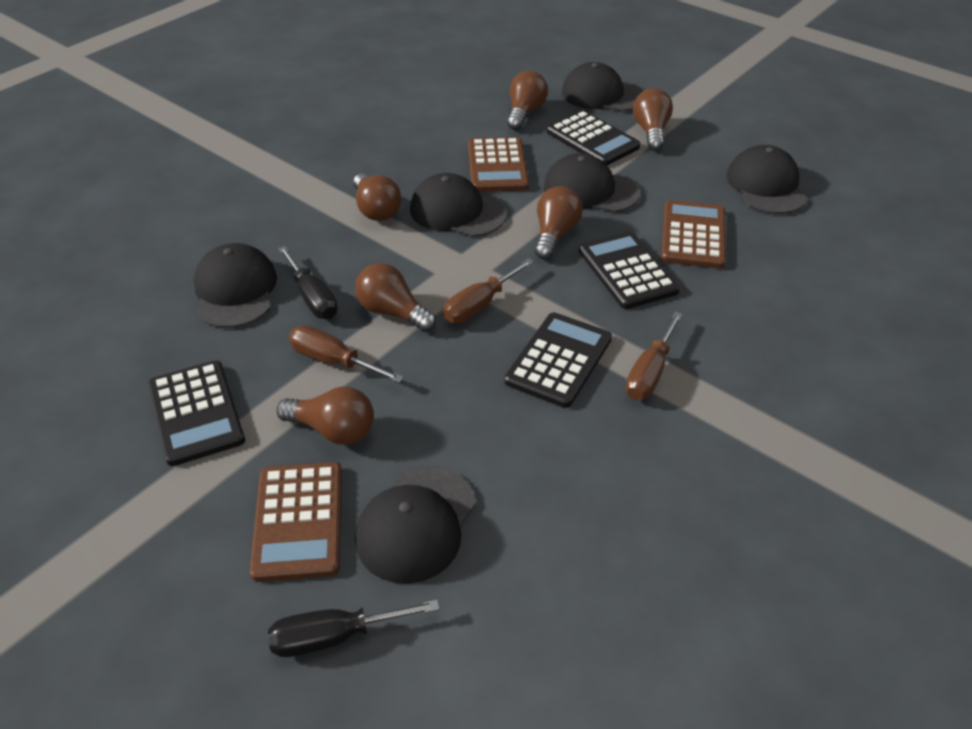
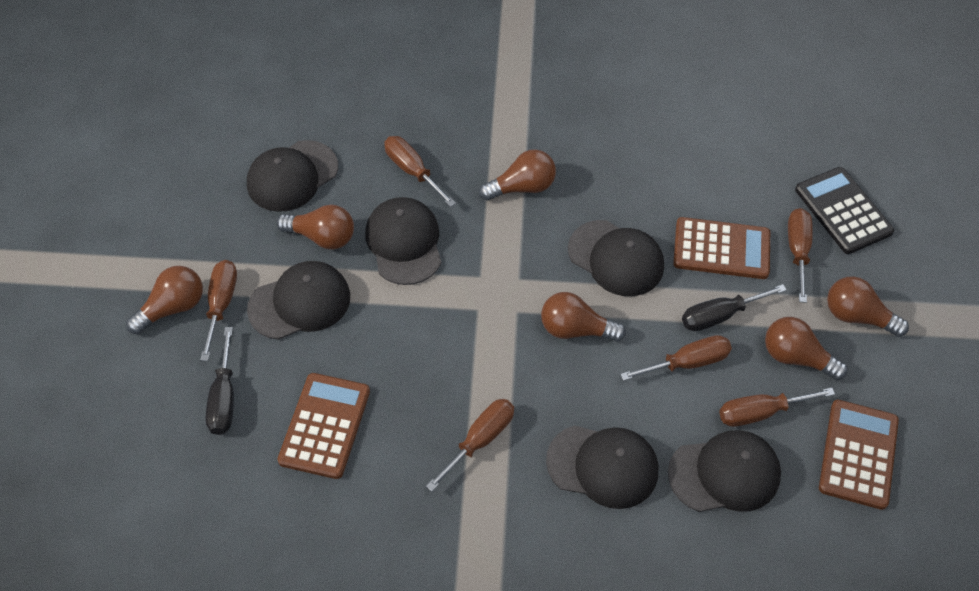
black calculator: [148,360,245,466] [505,312,612,408] [546,110,641,165] [579,231,680,309] = 4 -> [795,167,894,254] = 1
brown screwdriver: [289,326,404,383] [443,258,534,324] [625,312,683,400] = 3 -> [200,260,237,361] [384,136,456,207] [426,399,514,491] [620,335,732,381] [719,388,835,427] [788,208,813,303] = 6

